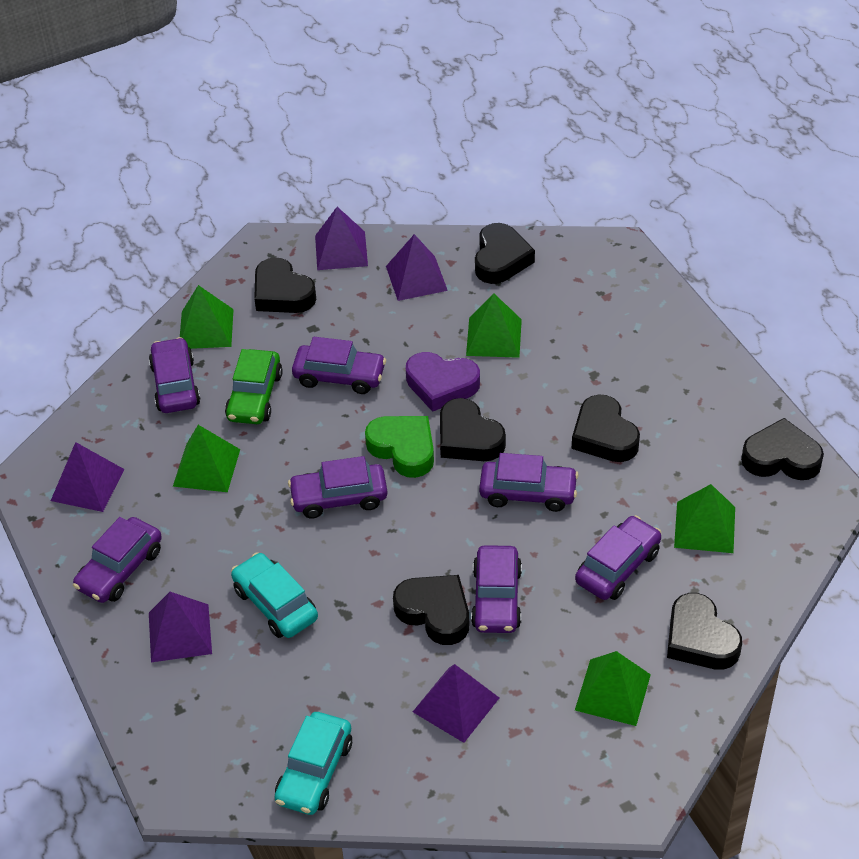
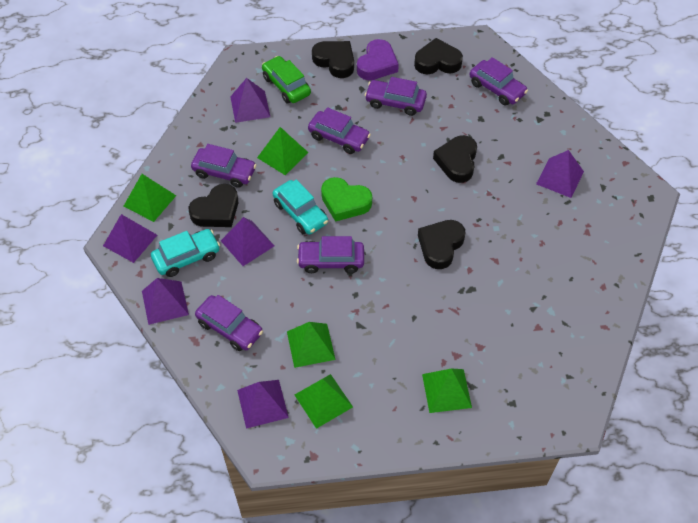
black heart: [254,257,316,313] [393,575,469,645] [440,398,506,461] [475,223,535,284] [572,394,640,462] [667,593,742,670] [741,418,824,480] = 7 -> [189,184,238,227] [312,41,354,78] [414,38,463,74] [418,220,466,269] [433,135,477,183] = 5
purple car: [73,517,162,603] [149,337,200,413] [288,456,388,518] [292,337,386,394] [471,545,522,633] [479,453,579,512] [575,515,661,600] = 7 -> [191,144,256,188] [195,295,263,351] [297,236,364,273] [308,107,371,154] [365,77,427,116] [470,57,528,106] = 6
purple pyramid: [51,442,124,512] [149,592,212,662] [315,207,368,270] [386,234,448,301] [413,664,499,743] = 5 -> [103,214,157,263] [142,278,189,325] [221,217,274,266] [230,78,270,123] [237,380,289,429] [536,150,584,198] = 6

